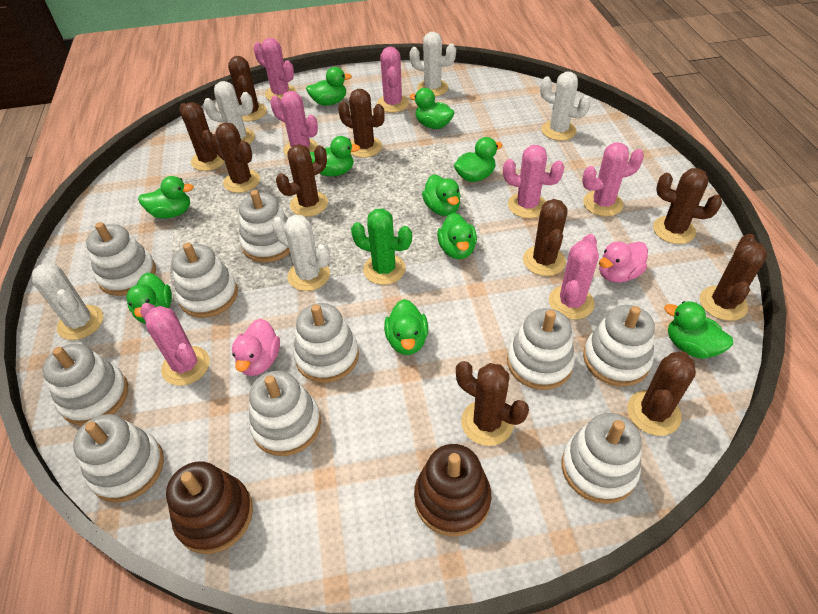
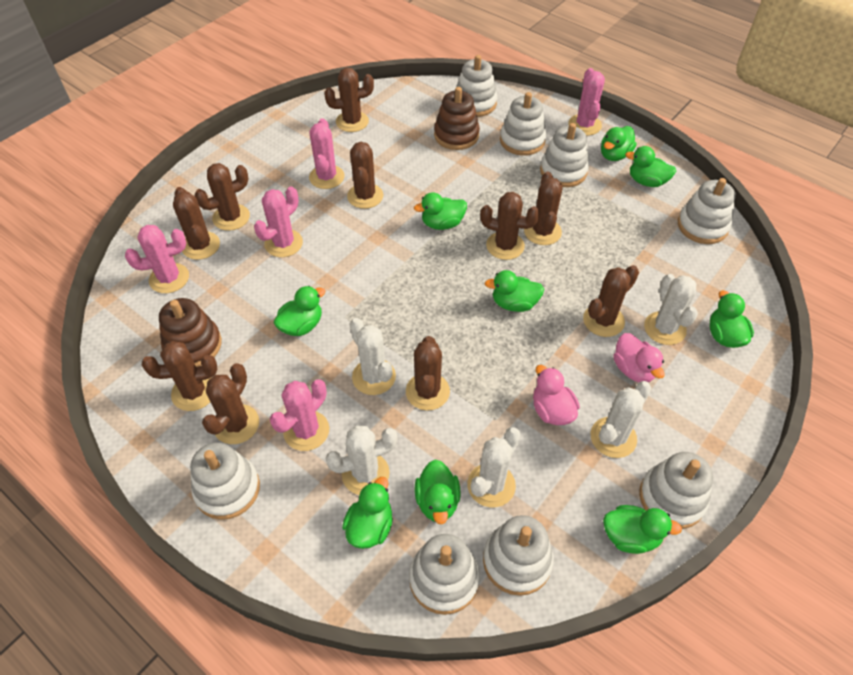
green cactus: [351,208,412,285] = 1 -> none = 0
green duck: [126,273,172,324] [138,176,194,219] [306,67,352,106] [310,136,360,176] [384,299,428,355] [409,88,455,129] [422,175,461,216] [437,213,477,259] [454,137,502,182] [664,301,733,359] = 10 -> [273,286,325,336] [342,477,393,549] [414,192,467,230] [415,459,461,524] [484,270,544,312] [601,126,637,161] [603,505,682,554] [625,146,676,187] [710,290,754,348] = 9
pink cactus: [140,303,210,386] [253,38,296,101] [270,91,318,157] [377,47,409,113] [503,145,564,218] [549,234,599,319] [582,142,644,216] = 7 -> [125,225,189,293] [254,186,303,257] [270,379,329,451] [309,118,345,189] [568,68,605,136] = 5
white stacking toy: [42,344,128,426] [73,414,164,503] [86,222,156,296] [172,243,238,318] [239,190,290,263] [249,371,321,456] [293,303,359,383] [507,308,575,390] [562,413,641,504] [583,305,655,386] = 10 -> [190,443,260,520] [409,534,480,615] [456,55,497,117] [483,515,554,596] [500,92,546,156] [540,123,589,187] [639,452,713,529] [678,178,736,244] = 8

